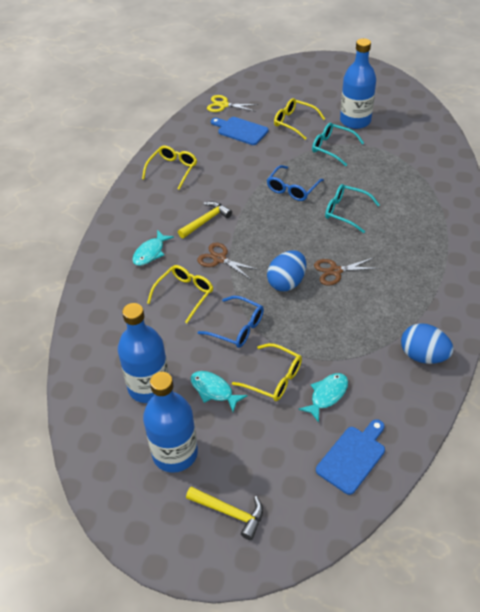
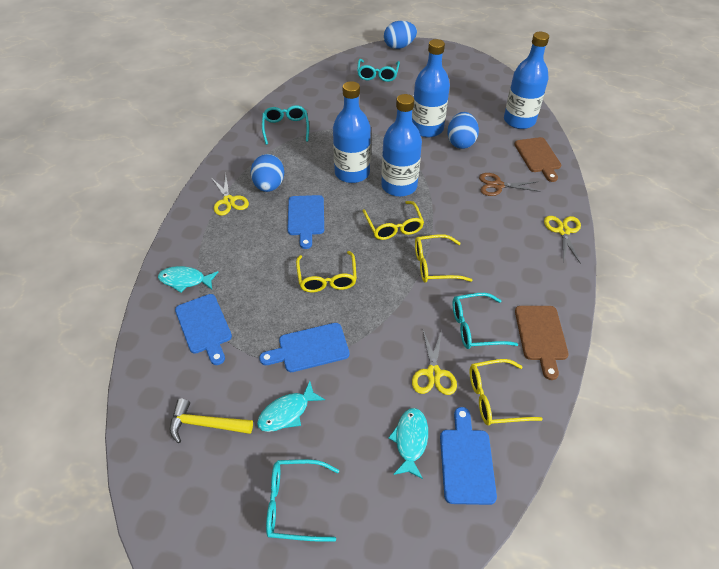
blue bottle: [118,303,169,403] [143,372,198,473] [340,38,376,129] = 3 -> [333,81,371,183] [381,94,422,197] [412,39,450,137] [504,32,549,129] = 4
blue cutting board: [211,117,268,145] [316,419,385,495] = 2 -> [175,294,232,365] [259,323,350,372] [287,195,324,249] [440,407,497,505] = 4
blue egg: [267,250,306,291] [401,323,454,364] = 2 -> [251,154,284,192] [384,21,417,49] [447,112,479,149] = 3
blue glasses: [198,296,264,348] [267,165,324,201] = 2 -> none = 0
brown cutting board: none = 0 -> [514,137,561,182] [515,306,569,380] = 2
brown scissors: [197,243,260,279] [314,258,380,286] = 2 -> [479,173,541,196] = 1
turquoise glasses: [312,122,364,166] [325,184,380,233] = 2 -> [262,105,309,145] [266,459,339,542] [357,59,400,82] [452,293,518,349] = 4
yellow hammer: [178,201,232,238] [186,487,263,540] = 2 -> [170,399,253,443] = 1
yellow scissors: [207,95,259,112] = 1 -> [212,173,249,216] [412,330,457,395] [544,216,581,264] = 3

